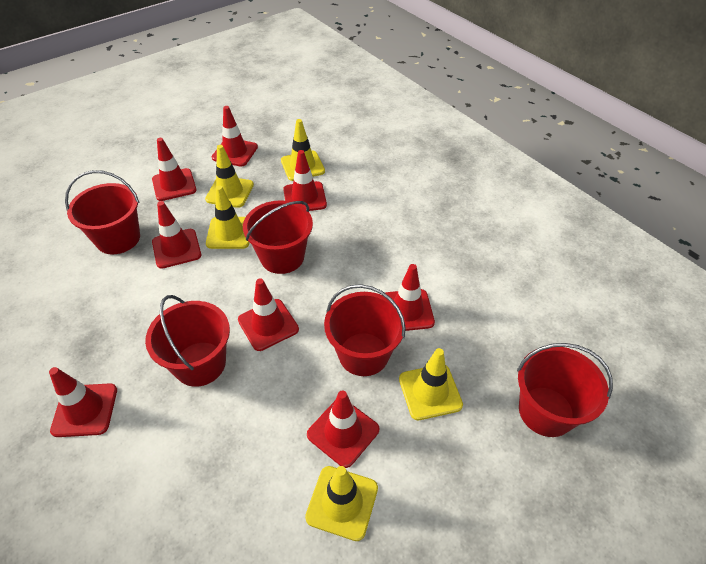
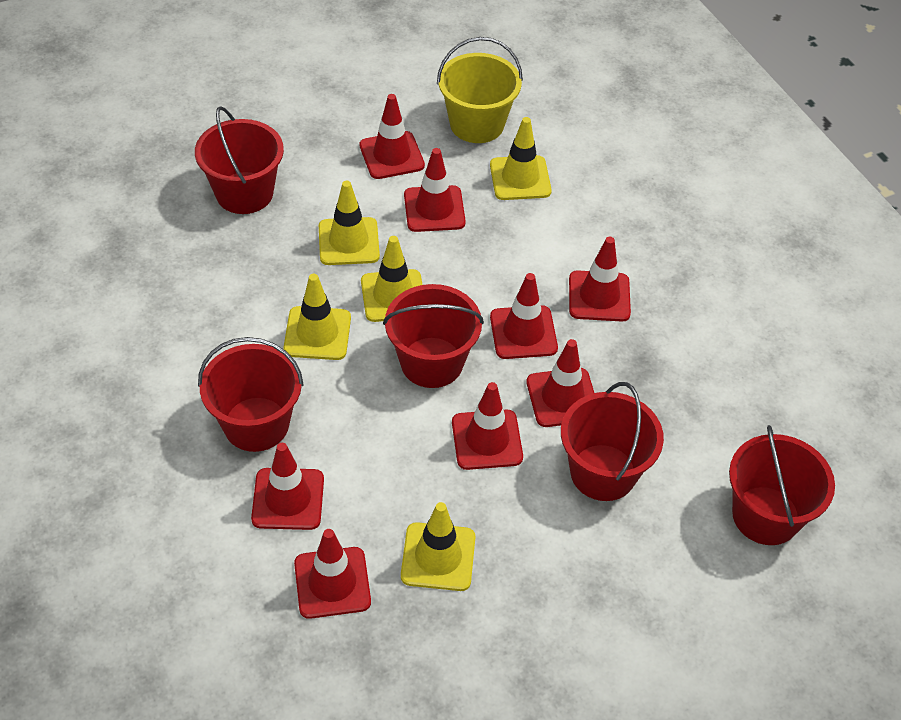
yellow bucket: none = 0 -> [437,37,523,143] = 1

